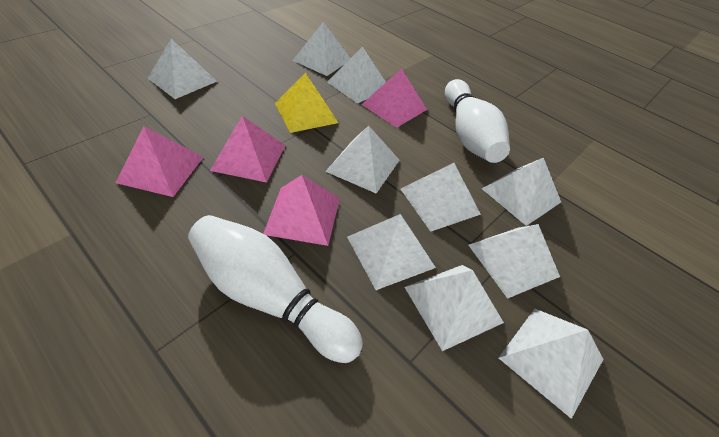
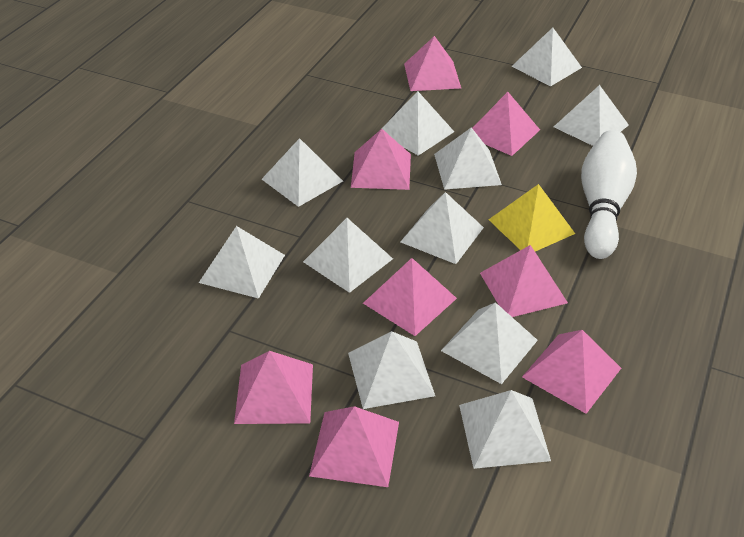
pink pyramid: [116,127,203,197] [210,116,285,183] [263,175,340,246] [361,68,427,128] = 4 -> [234,351,313,424] [309,406,399,487] [351,129,411,190] [363,258,457,336] [404,36,461,91] [472,92,540,156] [480,245,568,317] [522,330,621,414] = 8
white bowling pin: [188,215,363,363] [445,79,510,163] = 2 -> [581,130,637,259] = 1
white pyramid: [148,39,217,99] [292,22,351,76] [325,125,400,193] [327,46,386,104] [347,214,436,290] [401,163,481,232] [405,265,504,351] [469,224,560,299] [482,158,561,226] [499,309,603,419] = 10 -> [199,226,285,299] [262,138,343,207] [303,218,393,293] [348,331,435,409] [381,91,454,156] [401,192,484,264] [434,127,502,190] [441,302,538,384] [459,390,551,469] [512,28,582,86] [554,85,629,146] = 11

